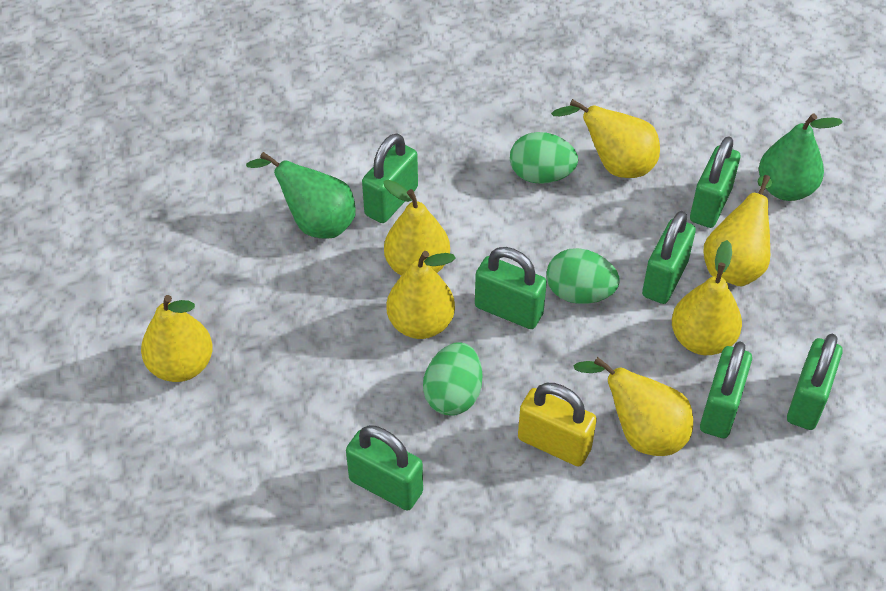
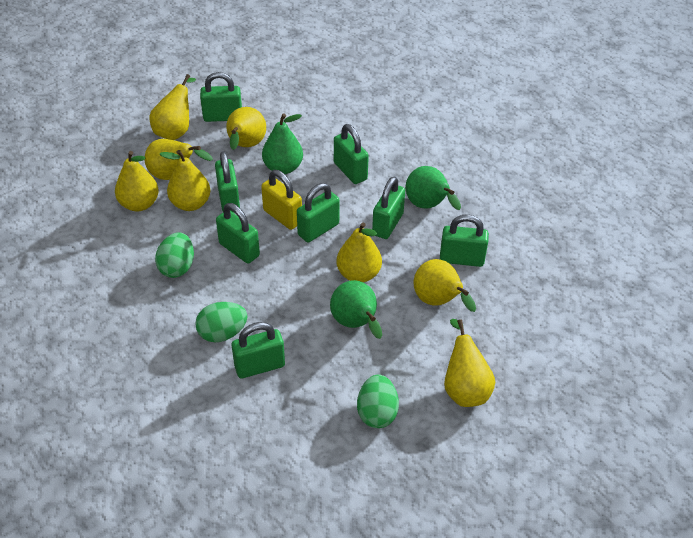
green padlock: [346,425,423,511] [362,133,418,223] [475,247,547,329] [642,211,696,304] [690,136,740,228] [700,341,752,438] [787,334,843,430] = 7 -> [200,72,242,122] [215,151,240,213] [216,203,260,263] [232,322,285,378] [297,183,340,243] [334,124,369,184] [372,176,405,239] [440,214,489,267] = 8
green pear: [246,152,356,239] [759,113,843,201] = 2 -> [262,114,303,174] [330,280,382,339] [406,166,461,210] = 3
yellow pear: [141,295,213,382] [383,180,450,276] [386,251,455,339] [551,99,660,178] [573,357,693,456] [672,240,742,355] [703,175,772,286] = 7 -> [115,151,159,211] [145,139,213,180] [149,74,196,140] [160,150,210,211] [226,107,266,150] [337,222,382,282] [414,259,476,312] [444,319,495,407] = 8

